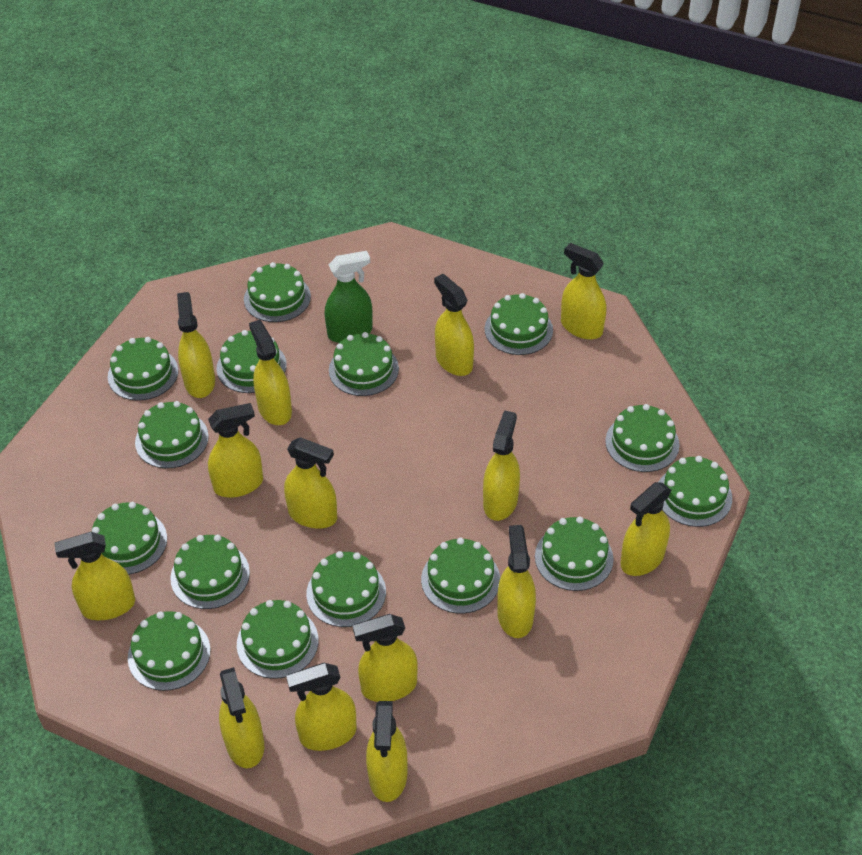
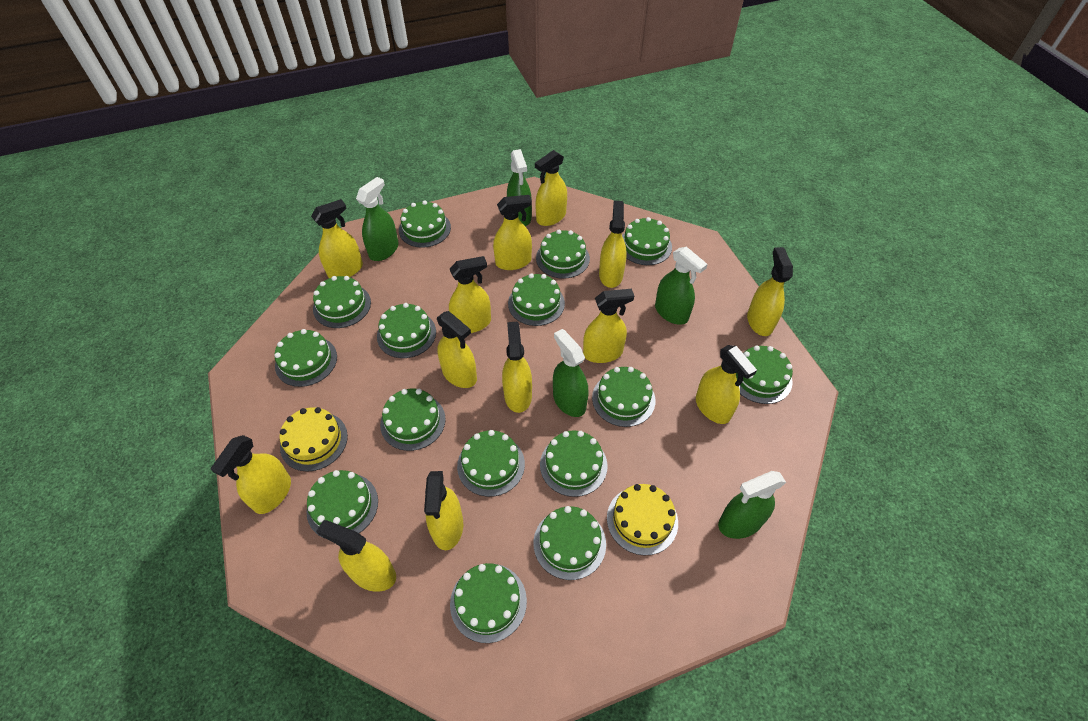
green spray bottle: [324,251,373,343] = 1 -> [356,177,399,261] [507,149,532,226] [553,329,589,417] [655,247,707,325] [718,471,786,539] = 5
yellow cake: none = 0 -> [280,407,348,472] [607,484,678,556] = 2
yellow spray bottle: [54,532,135,620] [177,292,215,398] [208,403,263,498] [219,667,264,768] [249,320,292,425] [284,437,337,529] [286,663,357,751] [353,614,418,702] [366,701,408,802] [434,274,474,376] [483,410,520,521] [497,525,536,638] [561,243,606,340] [621,482,671,576] = 14 -> [211,435,291,514] [311,199,363,278] [316,520,396,592] [424,471,463,550] [437,311,477,388] [449,256,491,333] [493,195,532,270] [502,322,532,413] [535,150,567,226] [583,289,634,363] [599,201,627,288] [696,345,757,424] [747,247,793,336] = 13

